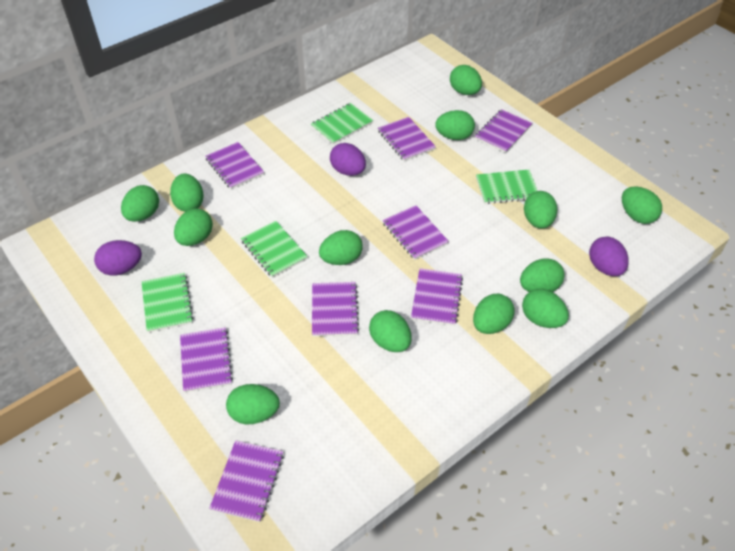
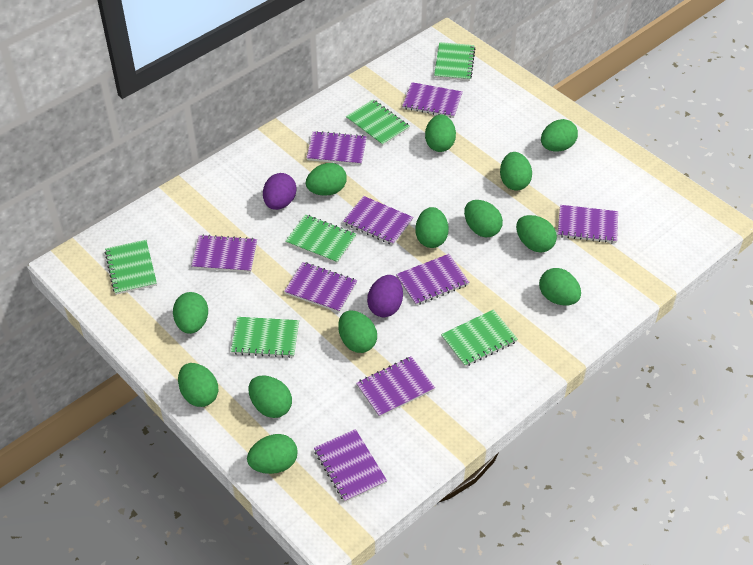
green notebook: [141,273,194,333] [241,221,308,278] [311,103,373,144] [476,169,538,204] = 4 -> [105,240,157,295] [231,317,299,358] [285,214,357,263] [346,99,410,146] [434,42,475,81] [441,309,518,367] = 6
purple egg: [94,240,142,276] [330,143,366,176] [589,236,629,276] = 3 -> [263,173,297,210] [367,275,403,317] = 2
purple notebook: [180,327,233,392] [205,142,264,189] [209,440,284,522] [312,282,359,337] [378,117,436,161] [382,205,449,260] [411,268,463,326] [475,109,532,153] = 8 -> [191,234,257,272] [284,262,357,313] [306,131,367,165] [314,429,387,502] [343,196,413,245] [356,356,435,417] [396,254,469,305] [402,82,463,118] [558,205,618,243] = 9

